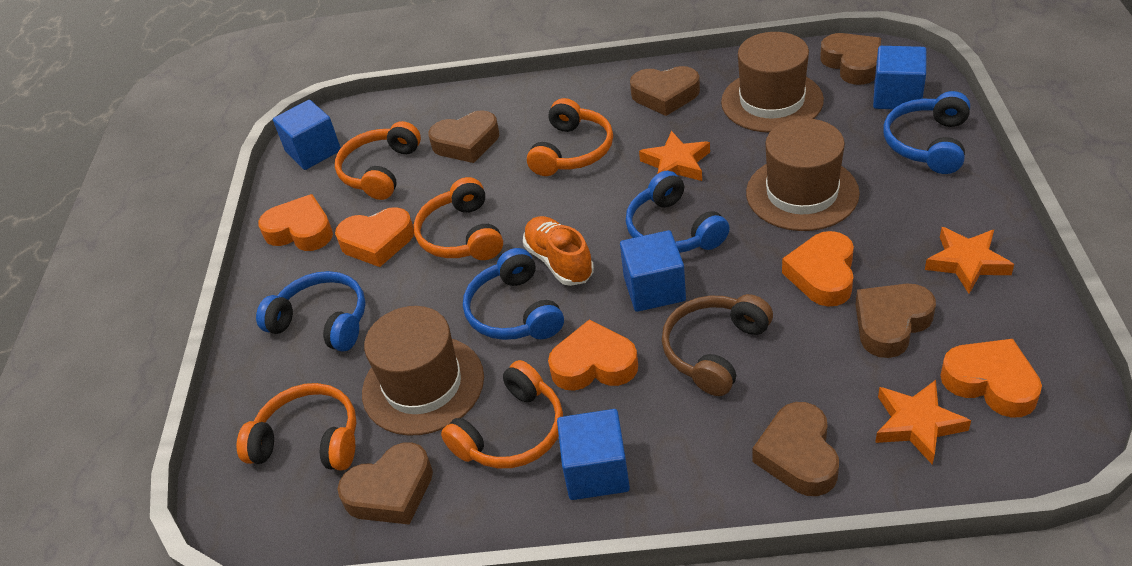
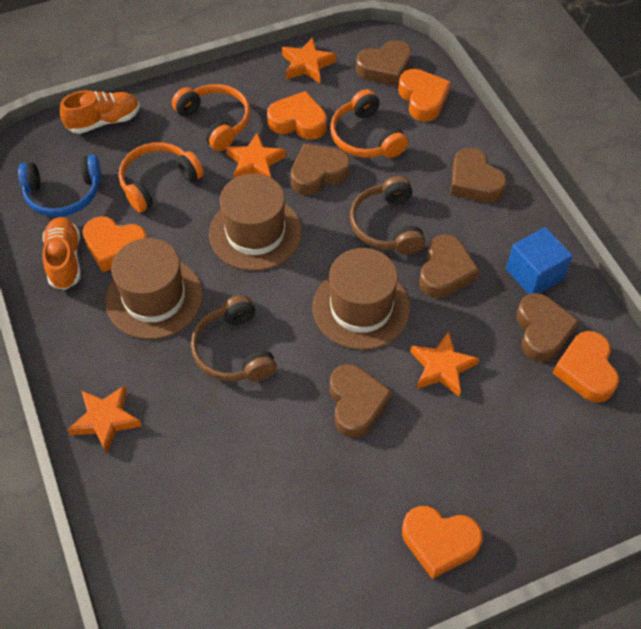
blue cube: [273,100,341,170] [557,409,630,500] [620,230,686,312] [873,46,926,109] = 4 -> [506,227,573,294] = 1
blue headphones: [256,271,366,352] [463,248,564,340] [626,171,730,253] [883,91,970,174] = 4 -> [18,155,102,217] = 1
brown headphones: [662,294,773,396] = 1 -> [191,295,277,381] [350,176,425,255] = 2
orange headphones: [236,383,356,471] [335,121,421,200] [414,177,503,260] [441,360,563,468] [527,98,613,176] = 5 -> [119,142,204,213] [172,84,250,151] [330,89,408,158] = 3
orange shoe: [523,216,594,286] = 1 -> [42,217,80,290] [60,90,140,134] = 2
orange star: [639,131,710,181] [875,380,971,465] [925,227,1014,294] = 3 -> [67,385,142,454] [226,132,286,178] [282,37,336,83] [410,331,479,396] = 4

